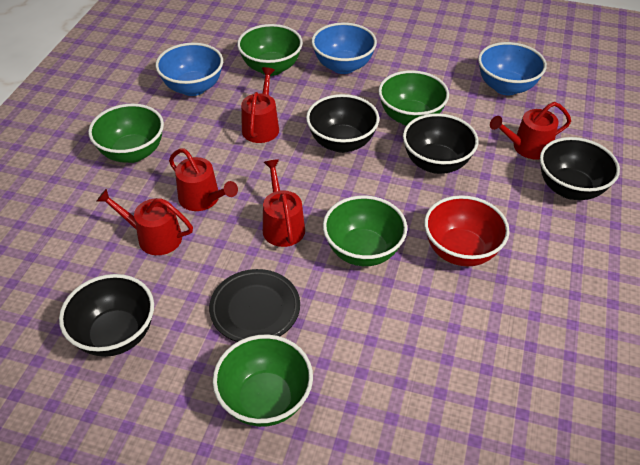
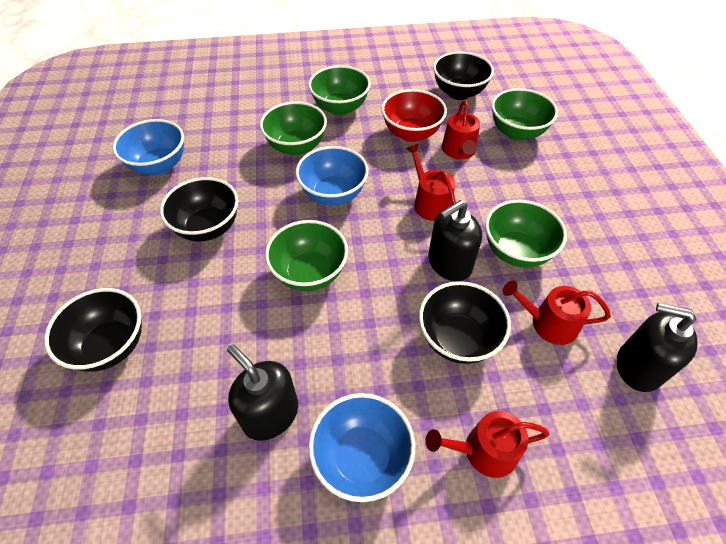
black plate: [209,269,300,342] = 1 -> none = 0
black soap dispenser: none = 0 -> [227,344,298,441] [428,200,482,281] [617,303,698,392] = 3
red watering can: [96,189,193,255] [169,149,238,211] [241,67,279,143] [263,159,305,247] [490,102,571,160] = 5 -> [406,144,456,221] [425,411,549,478] [442,100,480,159] [503,280,611,345] = 4

